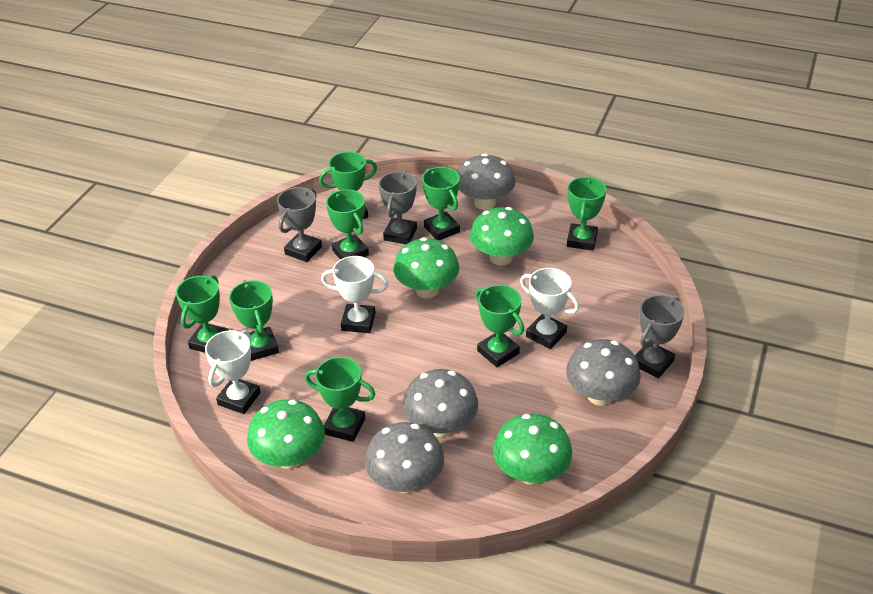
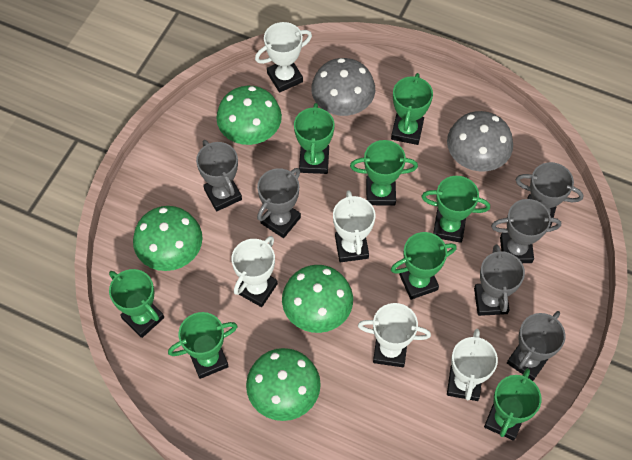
grey mushroom: [365,422,444,493] [403,369,478,437] [458,154,516,210] [566,339,641,406] = 4 -> [311,58,375,116] [447,111,513,172] = 2
grey trophy: [277,187,322,262] [379,171,417,244] [635,295,685,378] = 3 -> [196,140,242,211] [257,168,301,238] [474,244,525,316] [491,199,561,263] [507,311,565,381] [516,162,584,227] = 6
white trophy: [205,330,261,414] [321,256,389,333] [520,268,579,349] = 3 -> [231,236,278,307] [255,22,312,93] [333,190,376,262] [358,303,431,367] [447,329,498,401] = 5

